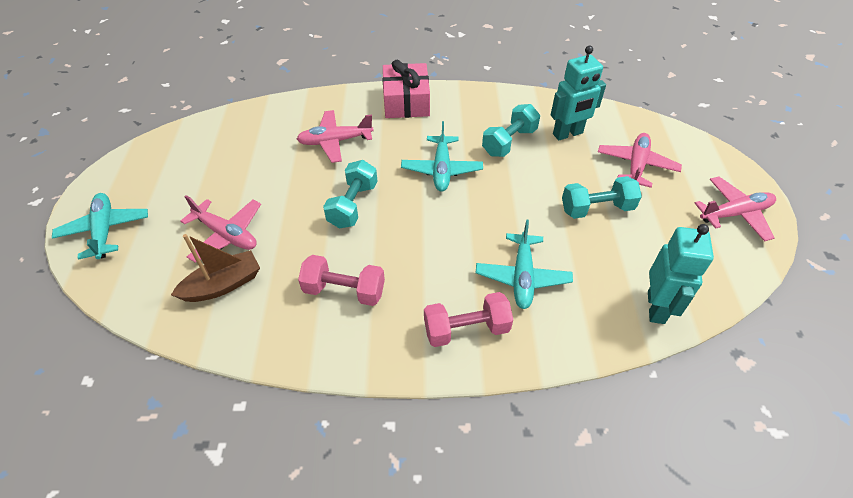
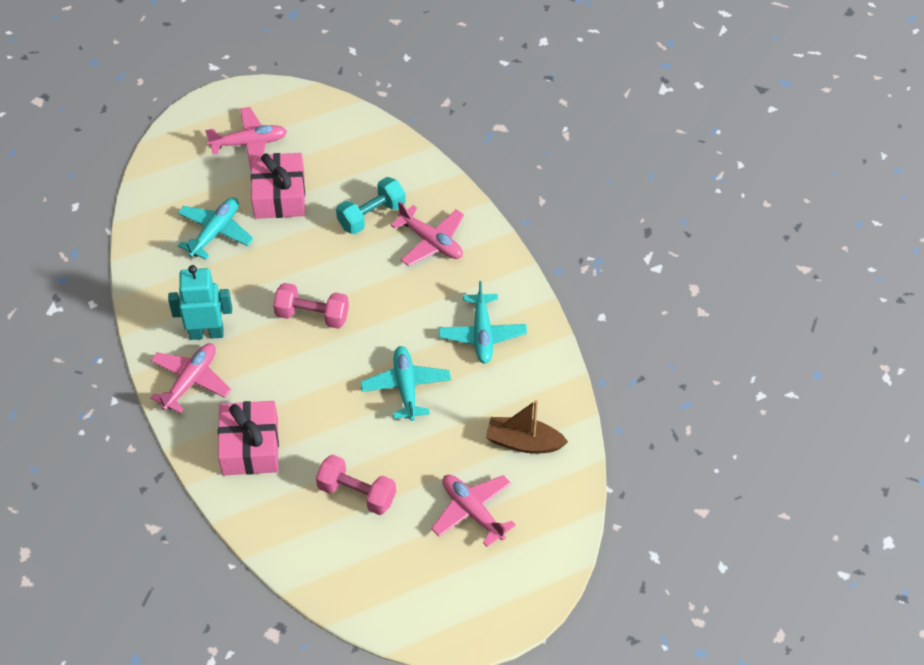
pink gift: [382,60,430,118] = 1 -> [218,401,279,475] [251,153,305,219] = 2
turquoise dumbbell: [323,160,378,229] [482,104,540,157] [562,176,642,219] = 3 -> [336,177,406,234] = 1
turquoise robot: [551,46,606,140] [648,224,714,324] = 2 -> [168,265,232,340] = 1

